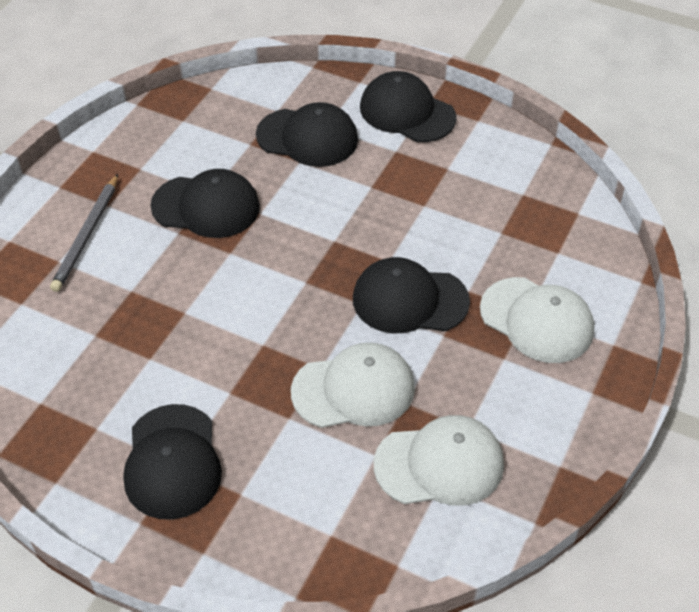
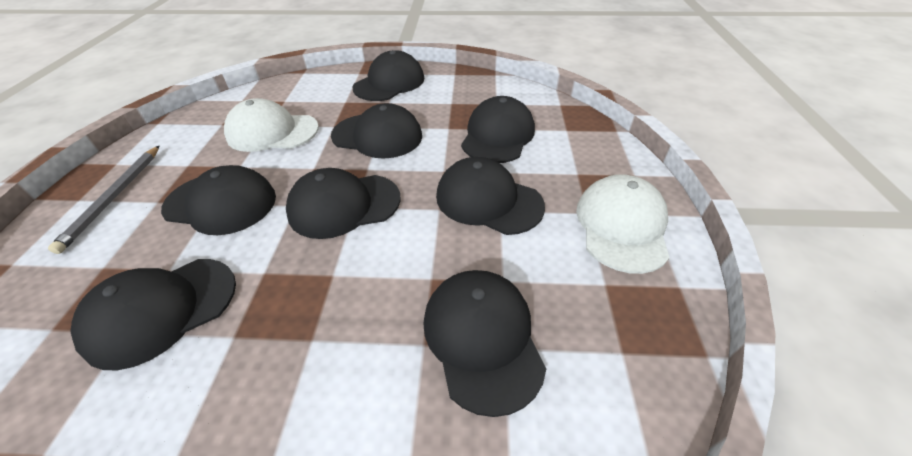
black cap: [123,404,222,520] [150,169,260,238] [256,102,358,167] [353,257,470,333] [360,71,457,142] = 5 -> [70,259,236,370] [161,165,276,235] [286,168,401,239] [331,103,422,159] [353,50,424,101] [423,270,546,417] [436,157,545,235] [461,96,535,163] = 8
white cap: [291,343,415,428] [374,415,504,506] [480,277,594,363] = 3 -> [224,98,319,152] [576,174,670,274] = 2

